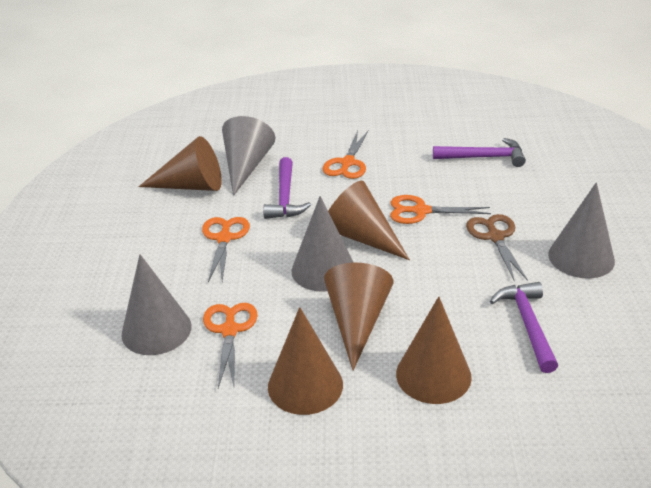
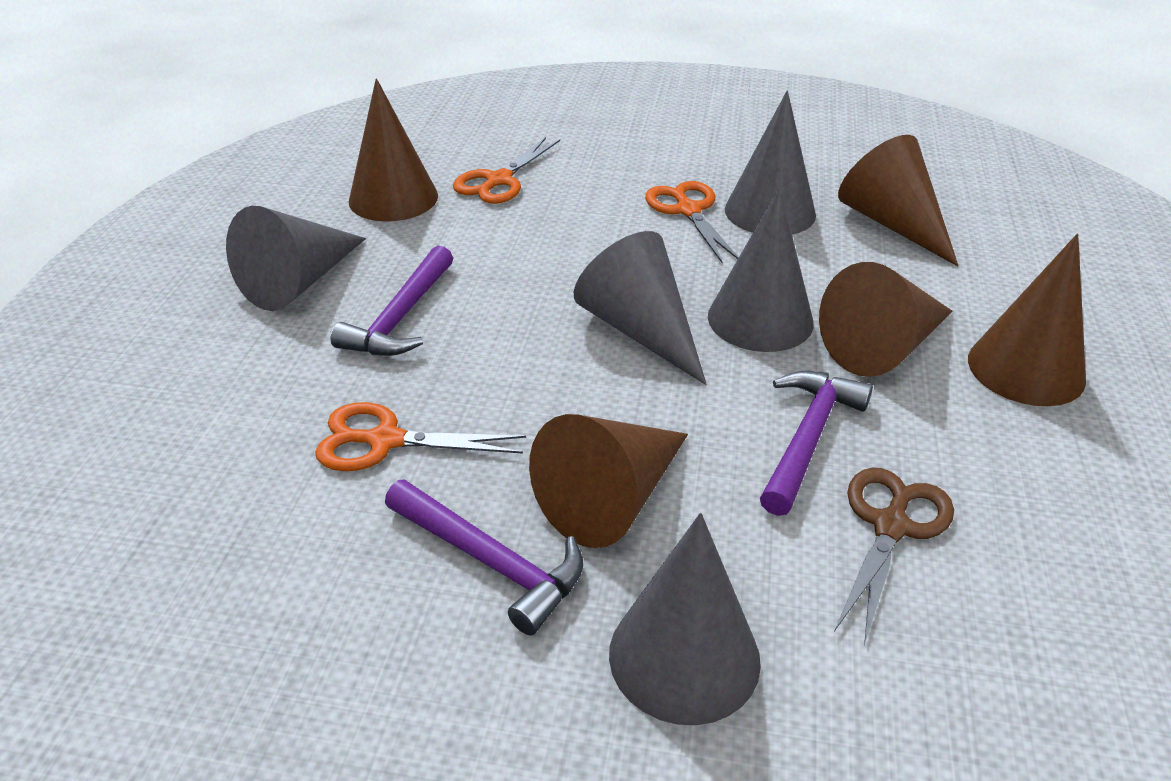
grey cone: [122,254,191,355] [222,116,275,196] [291,196,354,292] [548,182,615,278] = 4 -> [226,206,366,311] [574,231,706,385] [609,513,761,725] [708,187,814,352] [725,90,816,235] = 5
orange scissors: [202,217,250,282] [203,303,258,388] [323,131,368,179] [390,195,491,224] = 4 -> [315,402,526,471] [453,137,560,204] [645,181,739,264] = 3

